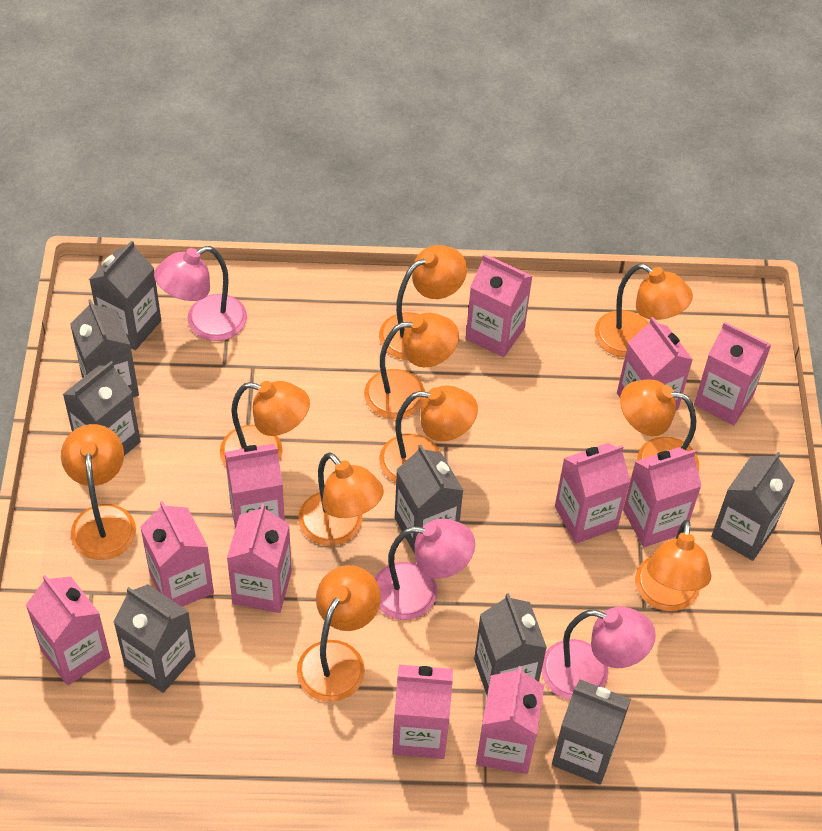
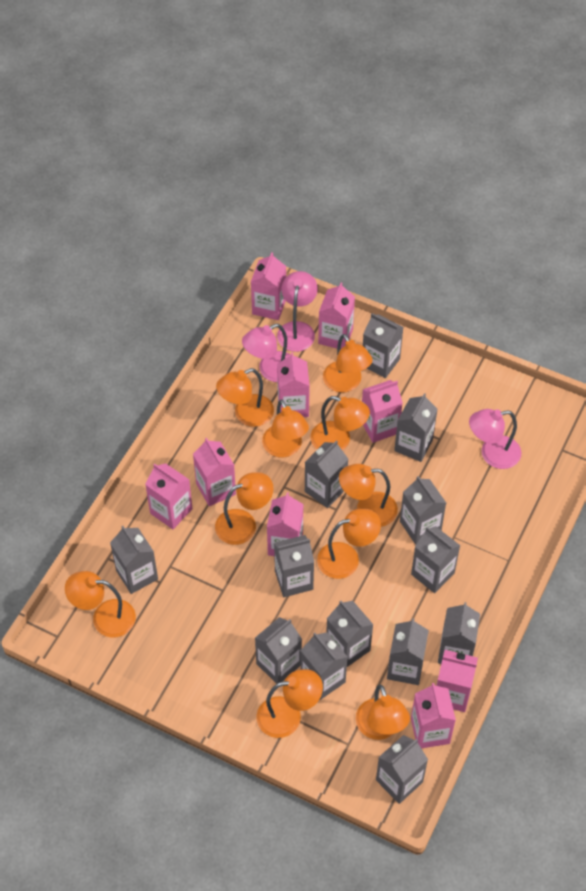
grey carton: [63,361,141,456] [70,299,139,397] [89,240,161,350] [114,584,195,693] [395,445,464,554] [474,593,547,695] [552,679,631,785] [711,452,795,561] = 8 -> [110,526,158,594] [255,617,302,684] [274,535,314,597] [300,632,347,700] [305,440,348,508] [326,601,373,667] [363,313,403,378] [376,735,428,804] [387,618,429,685] [394,393,438,462] [400,476,446,544] [411,526,460,593] [438,602,480,664] = 13
pink carton: [26,575,110,686] [140,501,214,607] [225,444,285,529] [227,504,292,613] [392,664,453,759] [466,254,532,357] [476,666,544,774] [555,443,630,544] [617,317,693,411] [623,447,701,547] [694,322,771,425] = 11 -> [145,463,193,529] [193,438,236,506] [251,252,286,320] [267,493,304,556] [277,352,310,417] [318,282,355,349] [362,380,403,443] [411,683,456,748] [436,650,478,712] = 9

